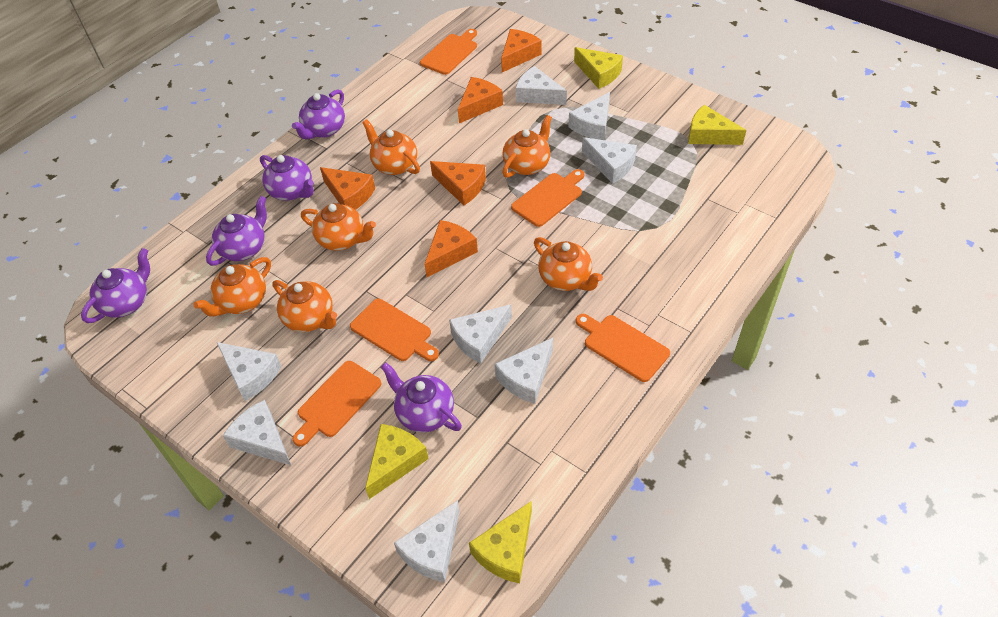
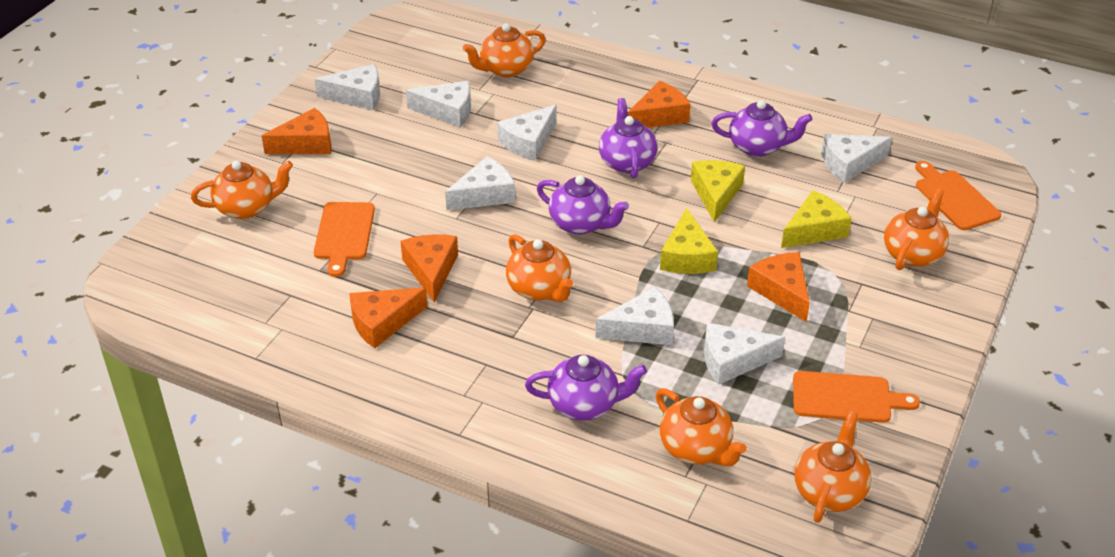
orange cutting board: [293,361,381,447] [350,299,439,361] [420,29,477,75] [511,169,585,227] [576,314,670,382] = 5 -> [314,202,375,277] [793,371,920,423] [915,161,1001,230] = 3
purple teapot: [81,248,150,323] [206,196,267,266] [260,155,314,201] [292,89,345,139] [381,362,462,433] = 5 -> [525,355,647,421] [537,175,629,235] [599,98,658,178] [711,100,812,157] = 4
white cheese: [217,342,282,401] [223,400,291,465] [394,500,460,582] [449,304,512,364] [495,338,553,404] [515,66,567,105] [568,92,610,140] [582,137,637,184] = 8 -> [315,64,380,110] [406,81,471,128] [445,157,515,211] [497,105,556,161] [596,287,674,345] [704,323,785,385] [821,134,892,183] = 7
yellow cheese: [365,424,429,499] [469,501,532,584] [574,47,623,89] [688,105,746,145] = 4 -> [660,208,718,274] [691,160,745,222] [781,190,852,248] = 3

